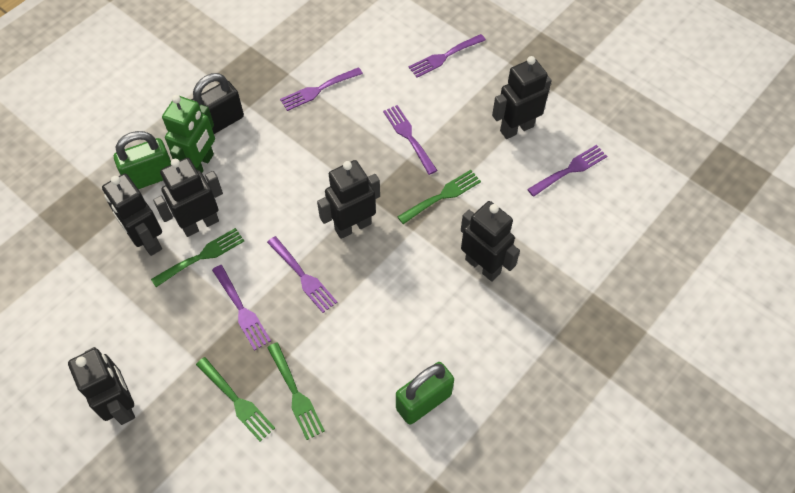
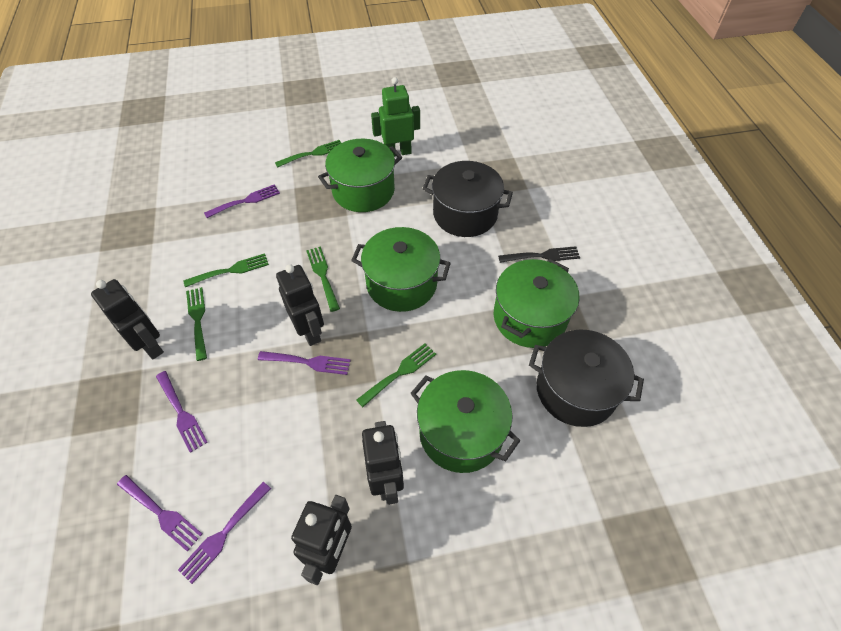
black fork: none = 0 -> [498,246,580,263] = 1
black padlock: [191,73,244,134] = 1 -> none = 0
black pot: none = 0 -> [422,161,513,237] [529,329,644,427] = 2
black robot: [68,347,135,425] [102,173,162,256] [153,158,223,237] [317,160,380,239] [461,201,520,282] [492,56,552,139] = 6 -> [91,279,164,360] [276,264,324,346] [291,495,352,585] [362,421,404,505] = 4
green fork: [151,228,244,287] [196,357,275,442] [267,342,325,440] [397,170,481,224] = 4 -> [183,253,269,287] [186,287,207,361] [275,140,341,168] [306,246,340,312] [356,343,436,407] = 5
green padlock: [114,131,171,189] [396,362,454,425] = 2 -> none = 0
green pot: none = 0 -> [318,139,402,212] [351,227,451,312] [410,370,520,473] [494,259,580,348] = 4
purple fork: [212,265,271,351] [267,236,338,313] [280,67,363,111] [383,105,438,175] [408,34,486,78] [527,145,607,197] = 6 -> [117,475,202,552] [156,371,208,453] [178,482,271,584] [204,184,280,218] [258,351,351,375] = 5

